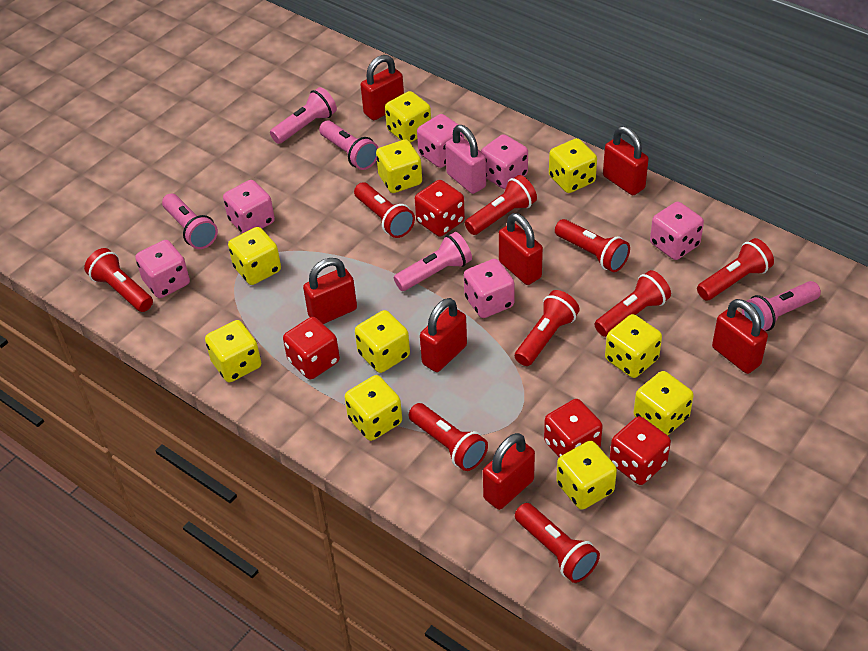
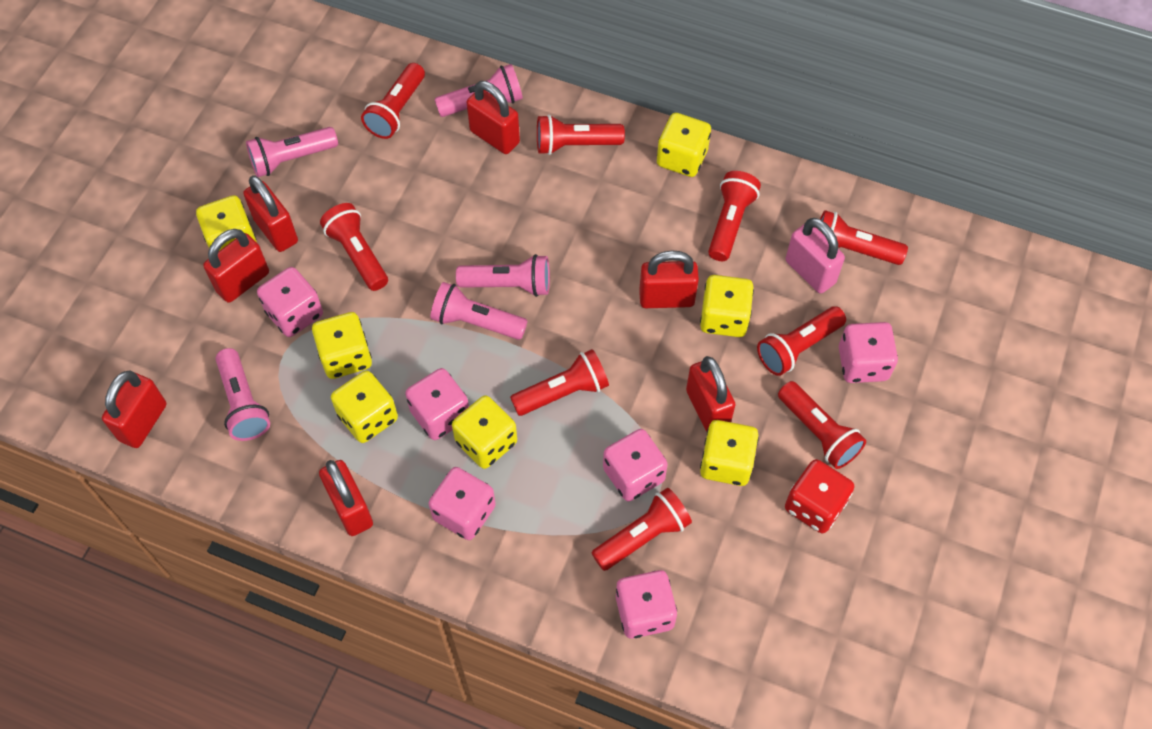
red dice: [283,317,340,380] [415,180,465,237] [544,399,603,457] [610,416,671,485] = 4 -> [785,459,854,533] = 1
yellow dice: [205,320,261,382] [228,227,281,285] [345,375,402,441] [355,310,410,373] [376,140,422,193] [385,91,431,143] [549,138,597,193] [556,441,617,510] [605,314,662,378] [633,371,694,435] = 10 -> [196,195,257,251] [312,312,372,379] [331,371,398,443] [452,395,517,469] [657,113,711,177] [700,275,754,337] [700,420,759,486] = 7

